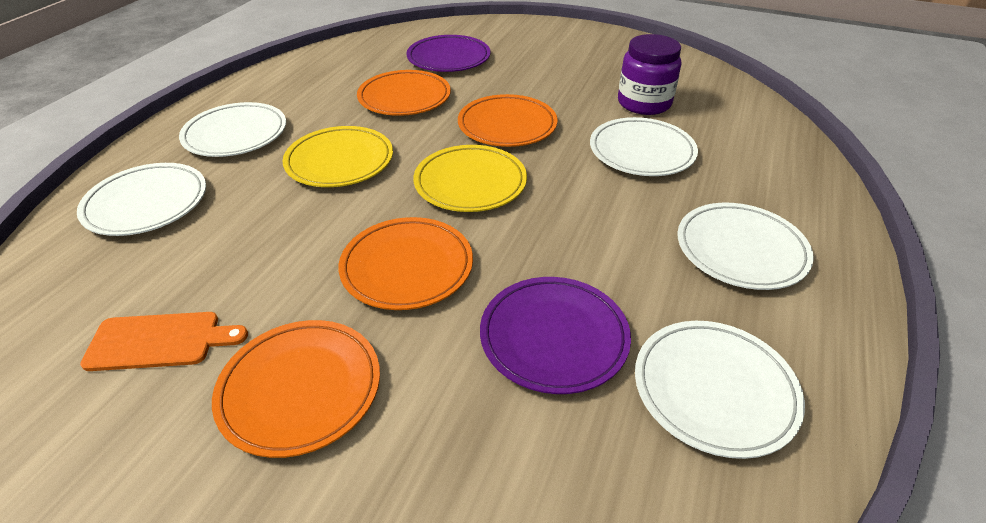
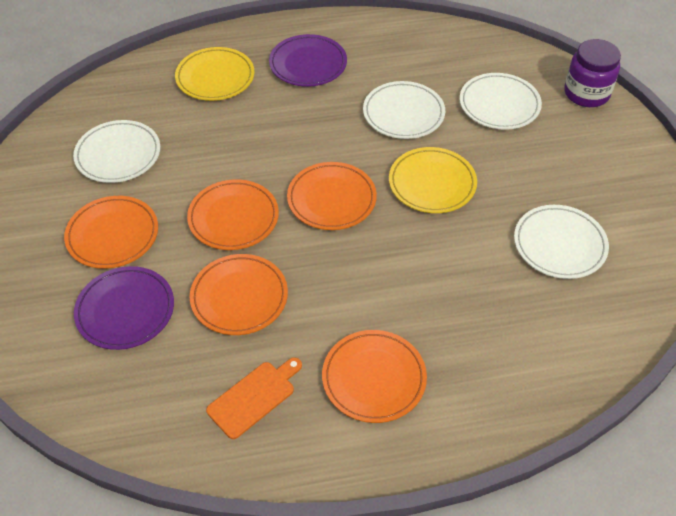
orange plate: [212,320,380,458] [338,217,473,310] [357,70,451,116] [458,94,557,147] = 4 -> [64,196,158,269] [187,179,279,250] [190,254,288,335] [287,162,377,230] [322,330,427,423] = 5
white plate: [77,163,206,236] [179,102,286,157] [590,117,698,176] [635,321,805,459] [677,203,814,290] = 5 -> [73,120,160,183] [363,81,445,139] [460,73,542,130] [514,205,609,279] = 4

